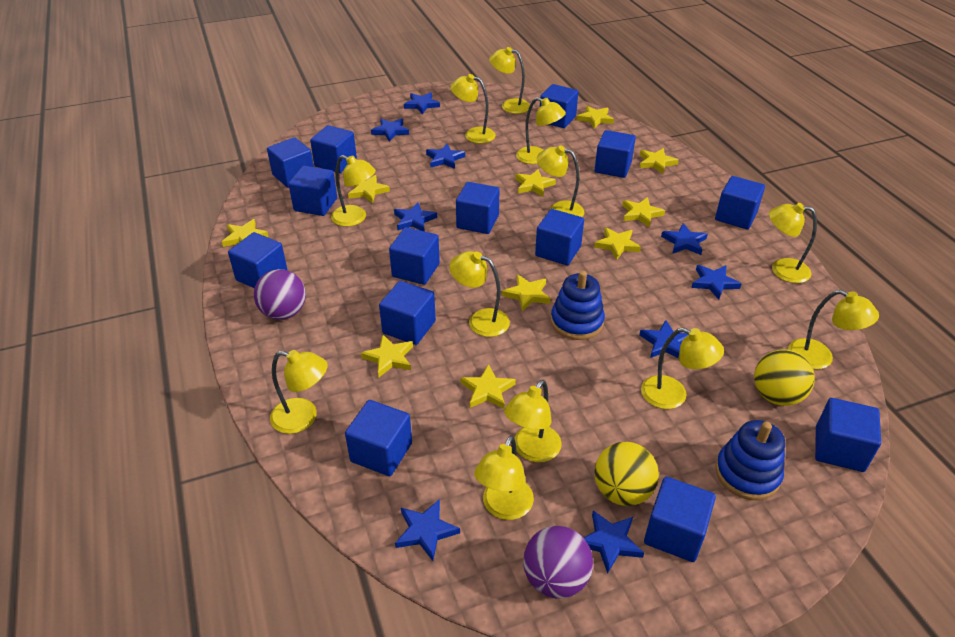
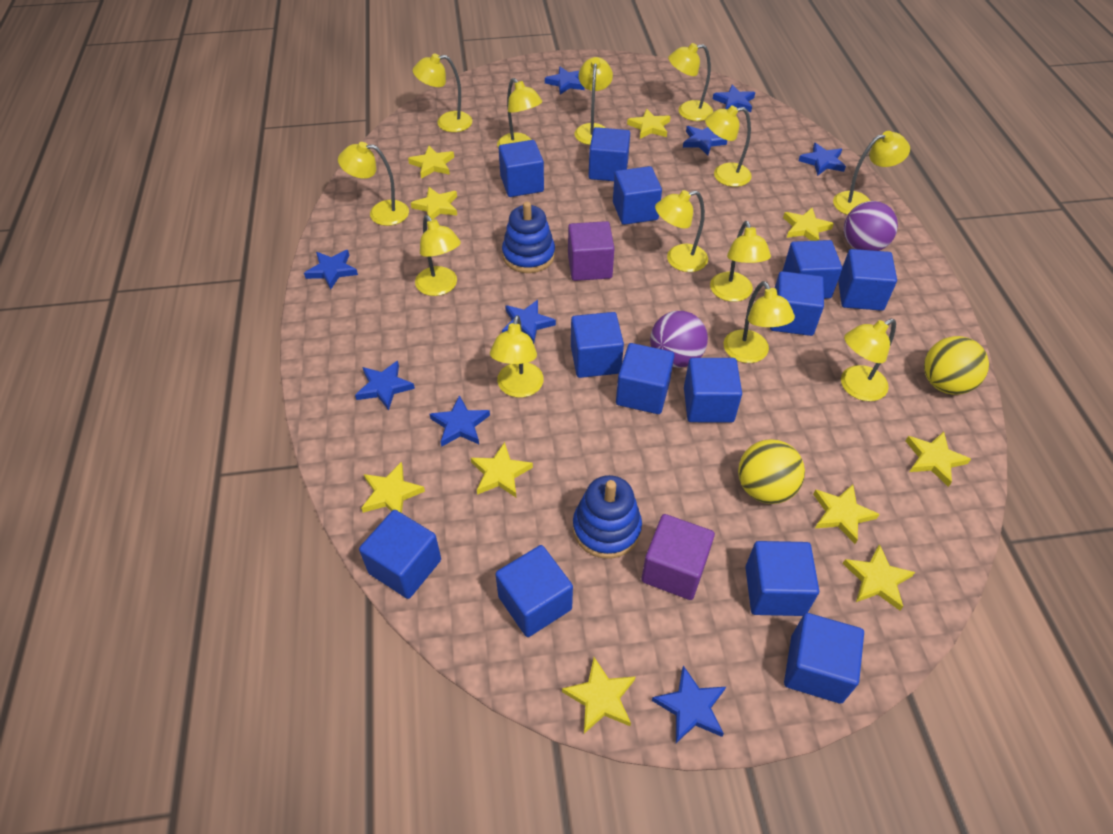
blue cube: [228,232,288,288] [267,137,314,188] [289,166,337,216] [310,125,357,173] [345,400,412,476] [379,281,436,345] [389,227,440,285] [456,182,500,234] [535,209,584,265] [540,84,578,128] [595,130,636,178] [644,477,716,562] [715,176,765,229] [815,398,881,472] = 14 -> [359,510,441,599] [495,545,573,637] [499,140,544,197] [571,312,624,378] [588,127,630,181] [613,166,662,225] [616,343,674,414] [684,358,742,422] [745,541,819,616] [770,271,824,336] [783,240,842,299] [784,613,864,704] [838,249,897,311] = 13
purple cube: none = 0 -> [568,221,615,281] [641,514,715,600] = 2
yellow lamp: [270,350,328,434] [331,155,376,227] [449,251,510,337] [450,74,496,143] [474,435,534,520] [489,47,530,114] [504,380,562,463] [516,97,566,164] [537,146,584,217] [641,328,724,409] [769,203,817,283] [788,290,879,369] = 12 -> [338,142,409,226] [413,53,472,132] [415,215,461,296] [490,315,544,398] [497,78,542,148] [575,57,613,145] [655,190,708,272] [668,43,713,121] [705,105,752,187] [710,221,771,302] [724,281,795,363] [833,131,910,215] [841,319,896,401] = 13

